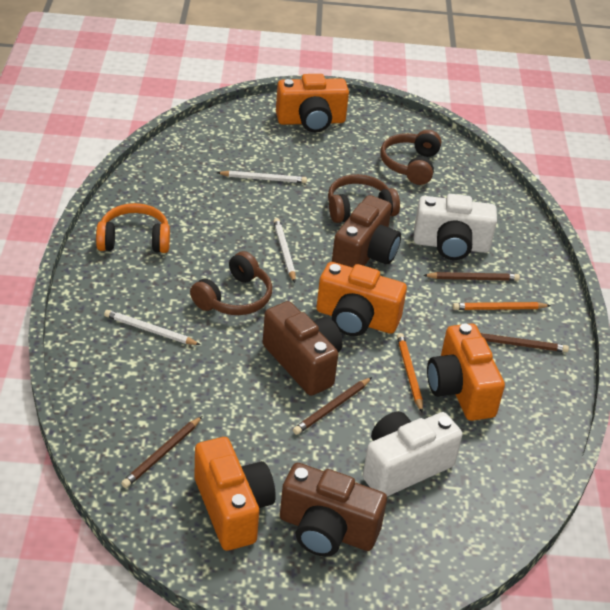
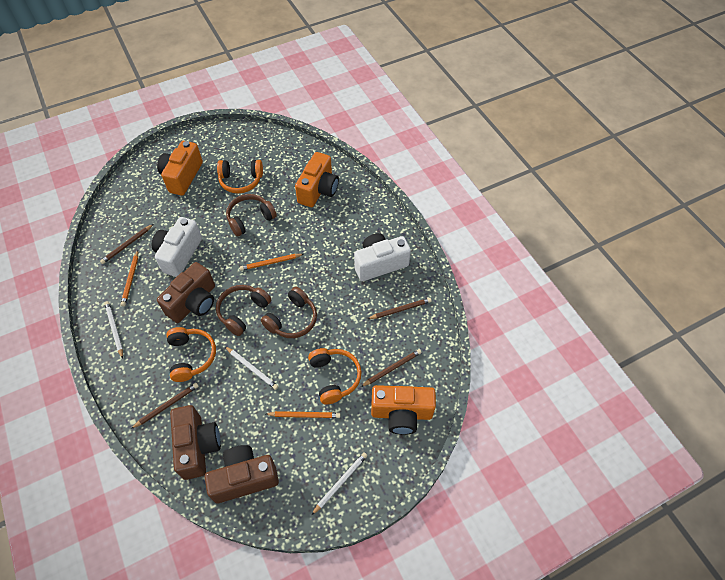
orange camera: [194,437,276,551] [276,74,349,132] [316,262,407,336] [427,323,505,421] = 4 -> [157,141,203,196] [295,152,339,207] [371,385,436,435] = 3
orange headphones: [96,203,170,253] = 1 -> [166,327,216,382] [217,160,263,194] [308,348,362,404] = 3
orange pencil: [397,333,423,412] [453,302,551,310] = 2 -> [121,250,138,306] [240,254,303,271] [266,411,340,418] = 3

